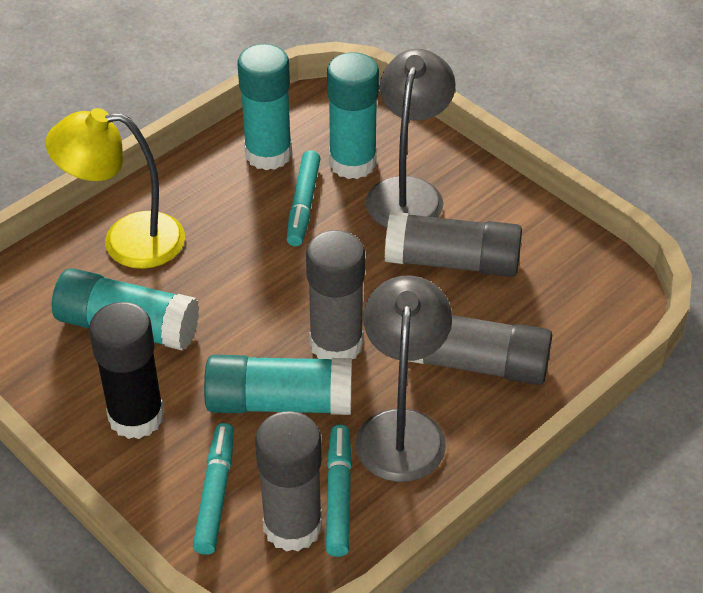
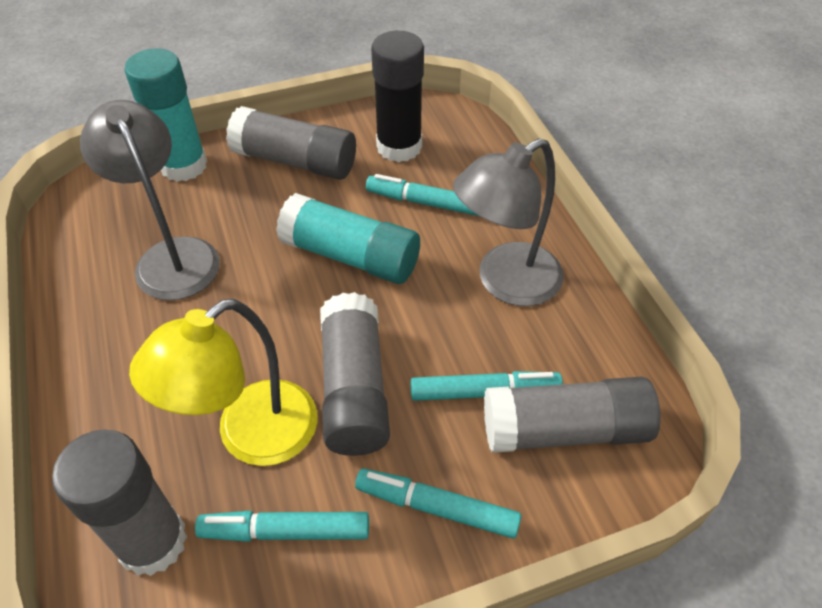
turquoise glue stick: [52,268,199,351] [204,355,352,415] [237,44,292,170] [327,52,379,179] = 4 -> [125,48,207,182] [276,193,420,284] = 2
turquoise marker: [193,423,234,555] [287,150,320,246] [326,425,352,557] = 3 -> [195,511,369,542] [355,468,521,539] [366,174,481,217] [411,371,563,401] = 4

